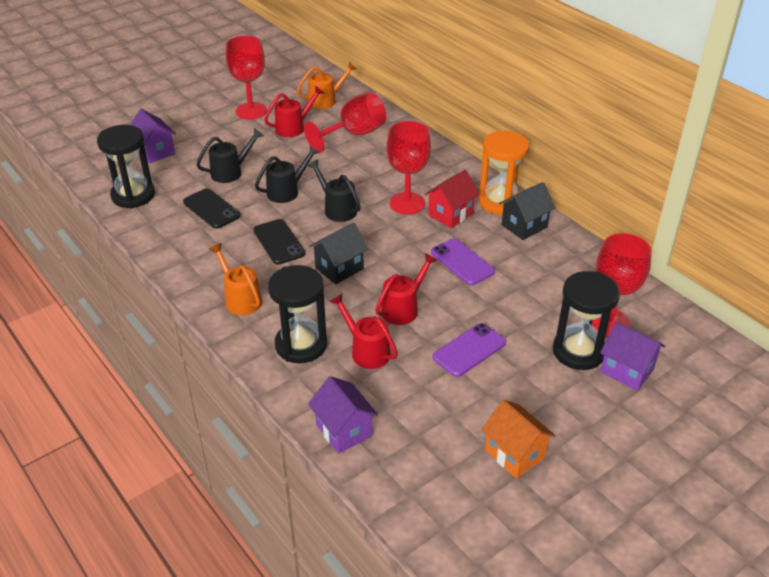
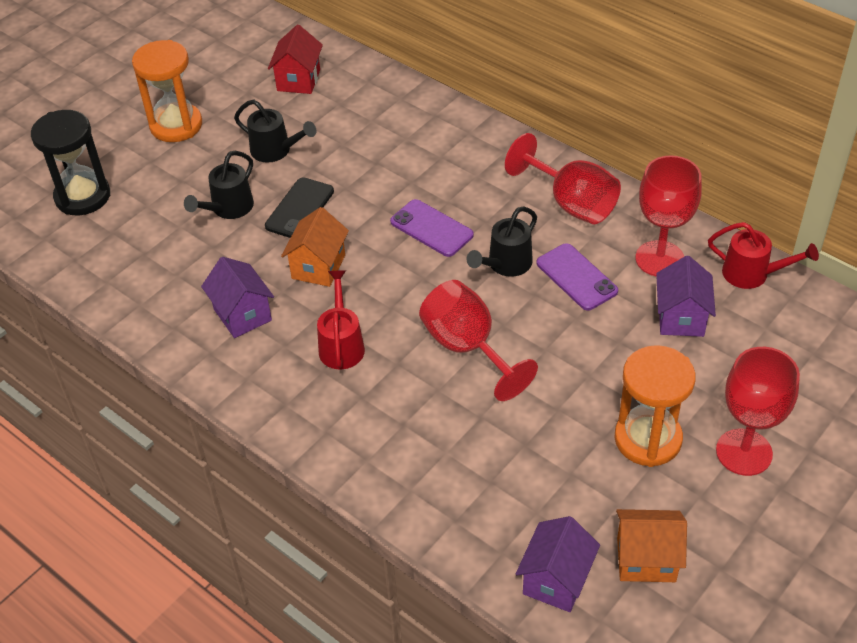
black hourglass: [97,125,155,208] [268,265,327,363] [553,271,620,370] = 3 -> [31,110,110,215] = 1
black house: [309,222,368,284] [499,182,556,240] = 2 -> none = 0
black phone: [183,188,241,229] [253,219,305,265] = 2 -> [265,177,334,238] = 1
orange hourglass: [478,131,529,215] = 1 -> [132,40,202,142] [614,345,696,467] = 2
orange house: [482,400,556,478] = 1 -> [281,207,349,287] [616,509,687,582] = 2
orange watering can: [209,243,262,315] [297,61,357,109] = 2 -> none = 0
red watering can: [264,85,324,137] [330,293,398,369] [375,253,437,325] = 3 -> [317,270,365,369] [708,222,819,289] = 2

